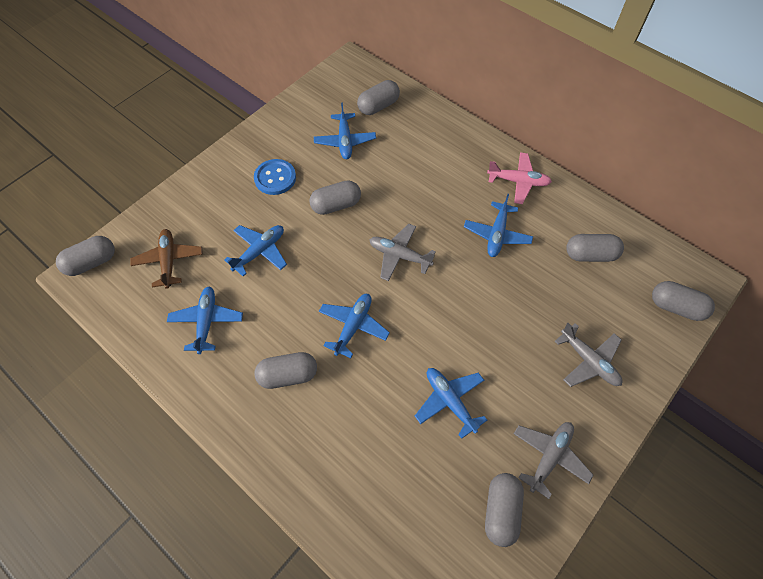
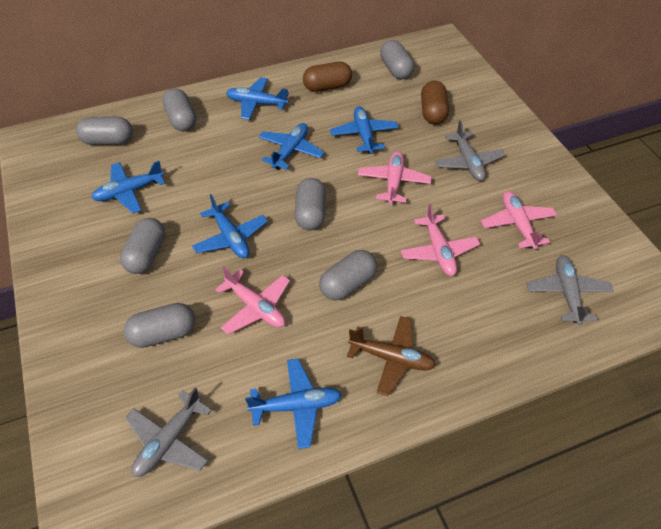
blue button: [254,159,296,195] = 1 -> none = 0
brown capsule: none = 0 -> [303,61,352,92] [421,81,449,124] = 2
pink plane: [487,152,552,204] = 1 -> [215,266,290,334] [358,151,432,204] [401,204,480,276] [481,191,557,250] = 4

